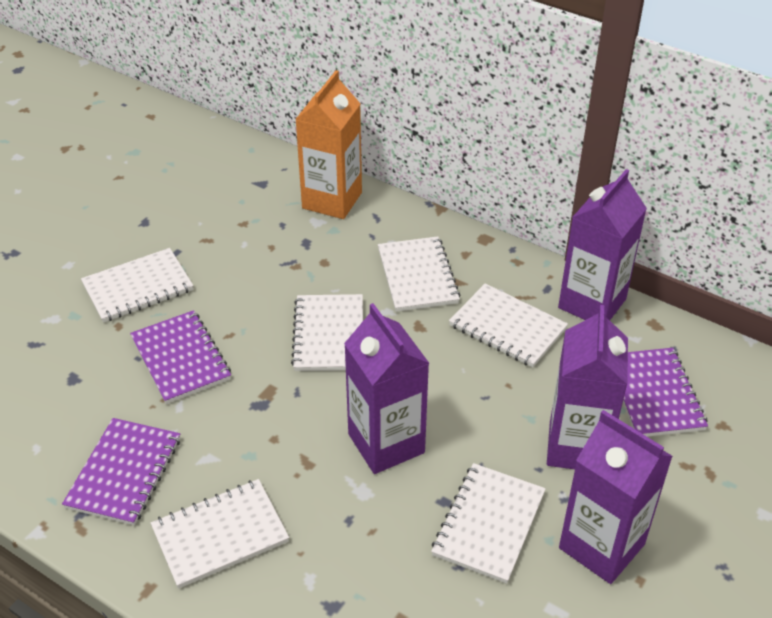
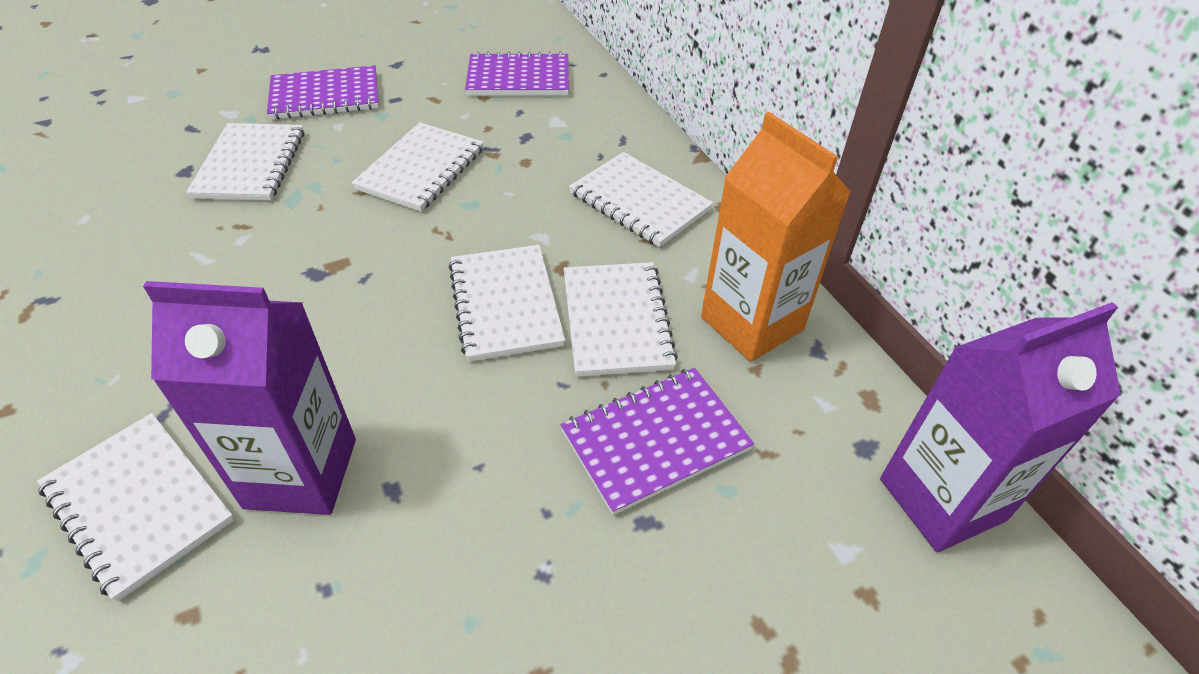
purple carton: [344,303,429,474] [547,305,628,469] [558,169,647,320] [559,410,673,584] = 4 -> [143,281,356,515] [880,302,1121,552] = 2

